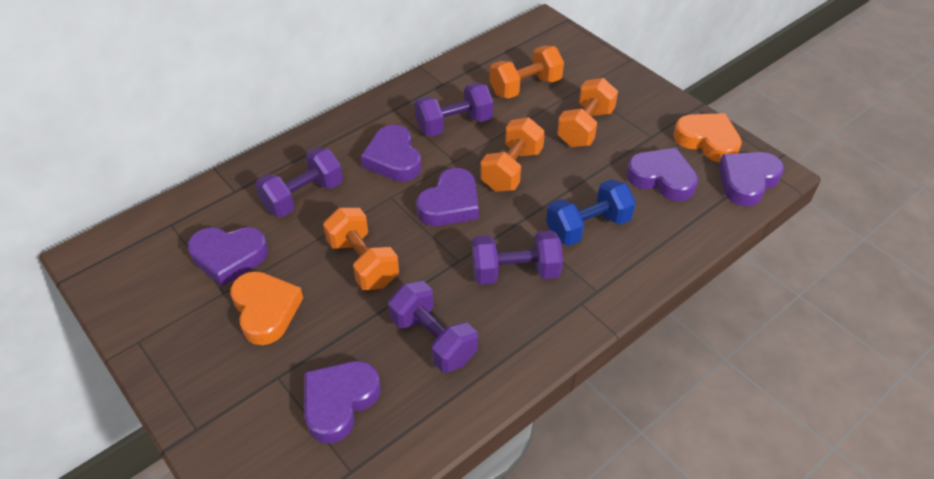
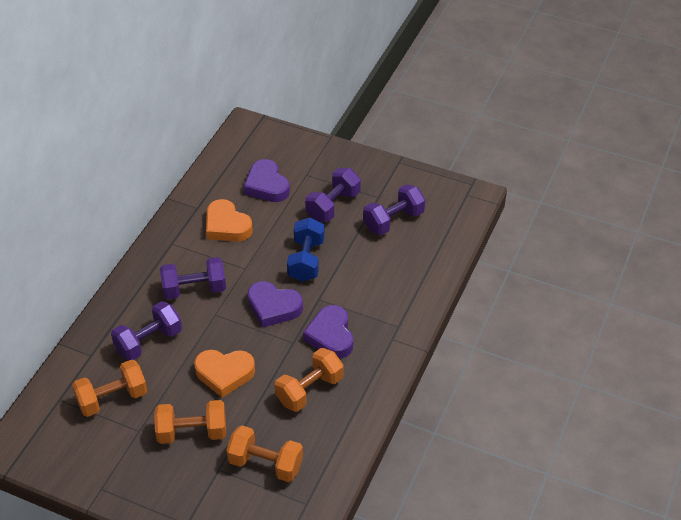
purple heart: [188,227,268,286] [304,361,381,443] [361,125,422,182] [416,168,479,226] [626,148,698,201] [719,152,784,206] = 6 -> [244,159,290,202] [248,281,303,328] [303,305,353,359] = 3

